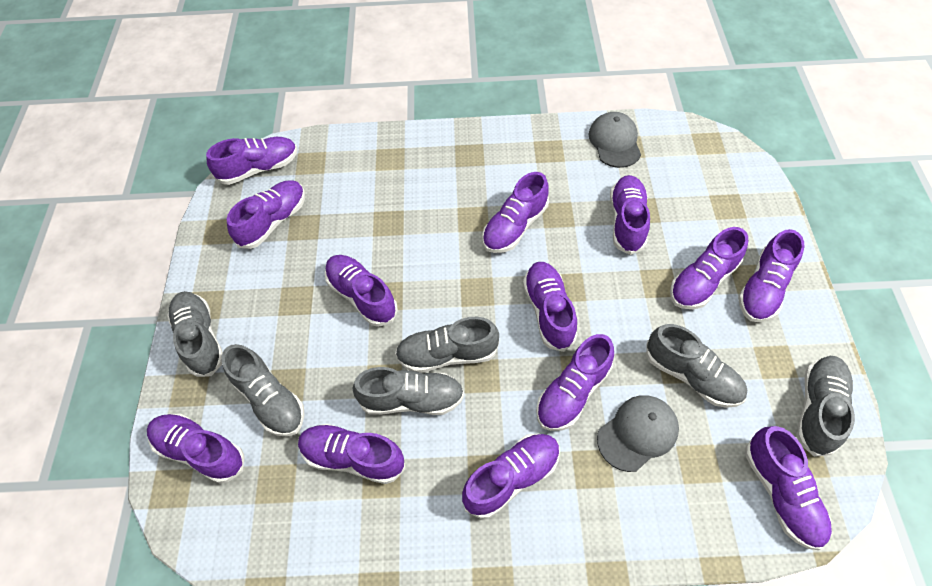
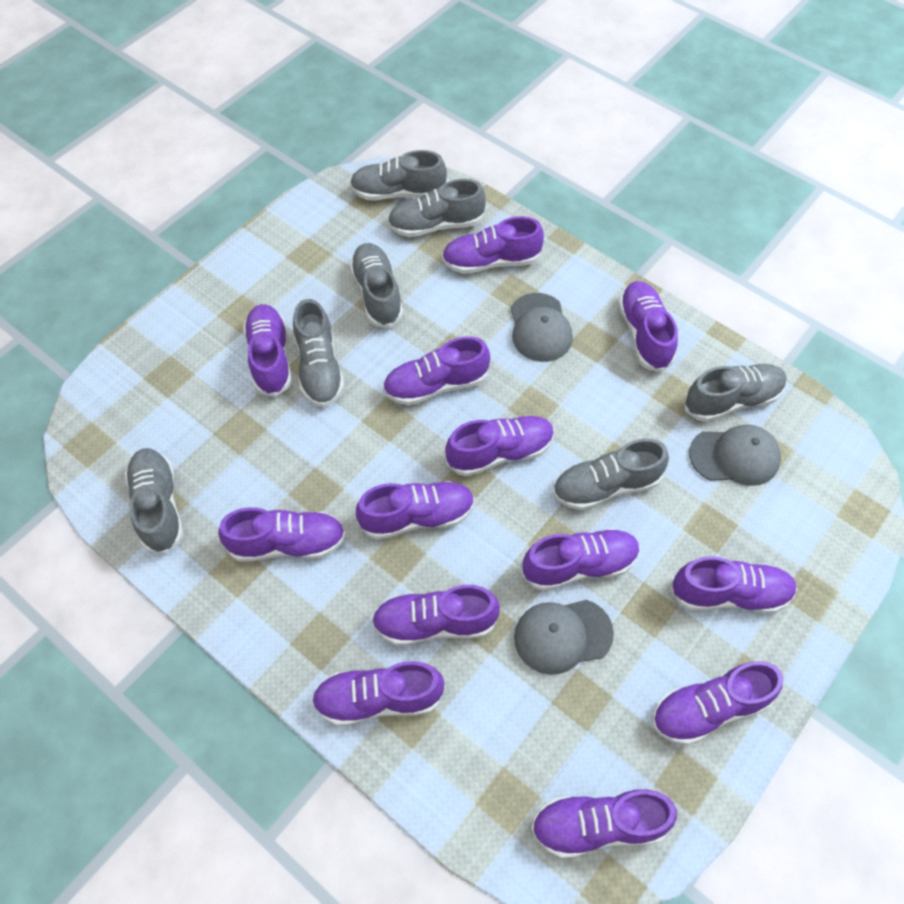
grey cap: [589,112,641,168] [597,395,679,472] = 2 -> [511,293,573,362] [514,600,614,675] [689,424,781,486] = 3
grey shoe: [167,291,223,377] [222,344,305,437] [353,367,464,415] [395,317,499,373] [646,324,747,408] [796,356,855,457] = 6 -> [125,448,184,554] [293,299,344,407] [349,243,403,328] [350,150,447,200] [387,179,486,237] [553,439,669,510] [684,364,787,422] = 7

